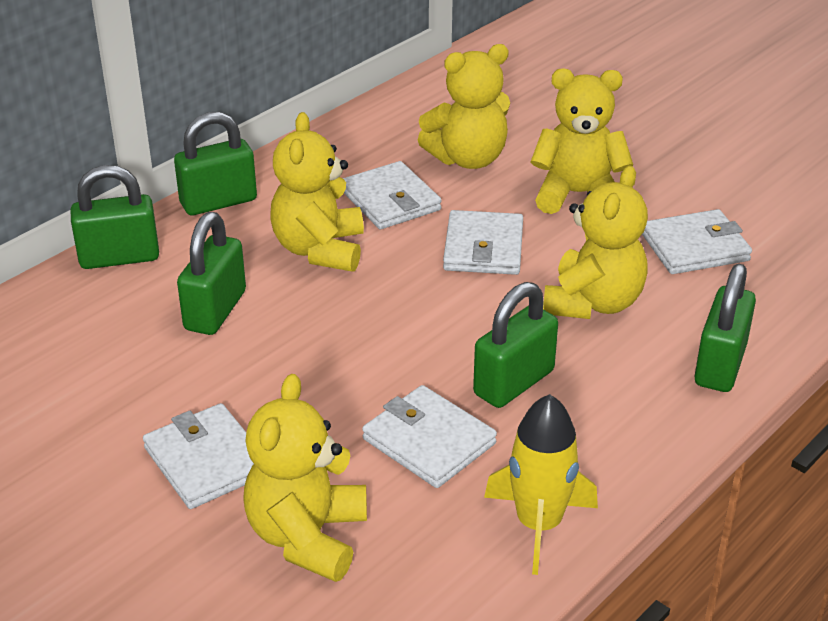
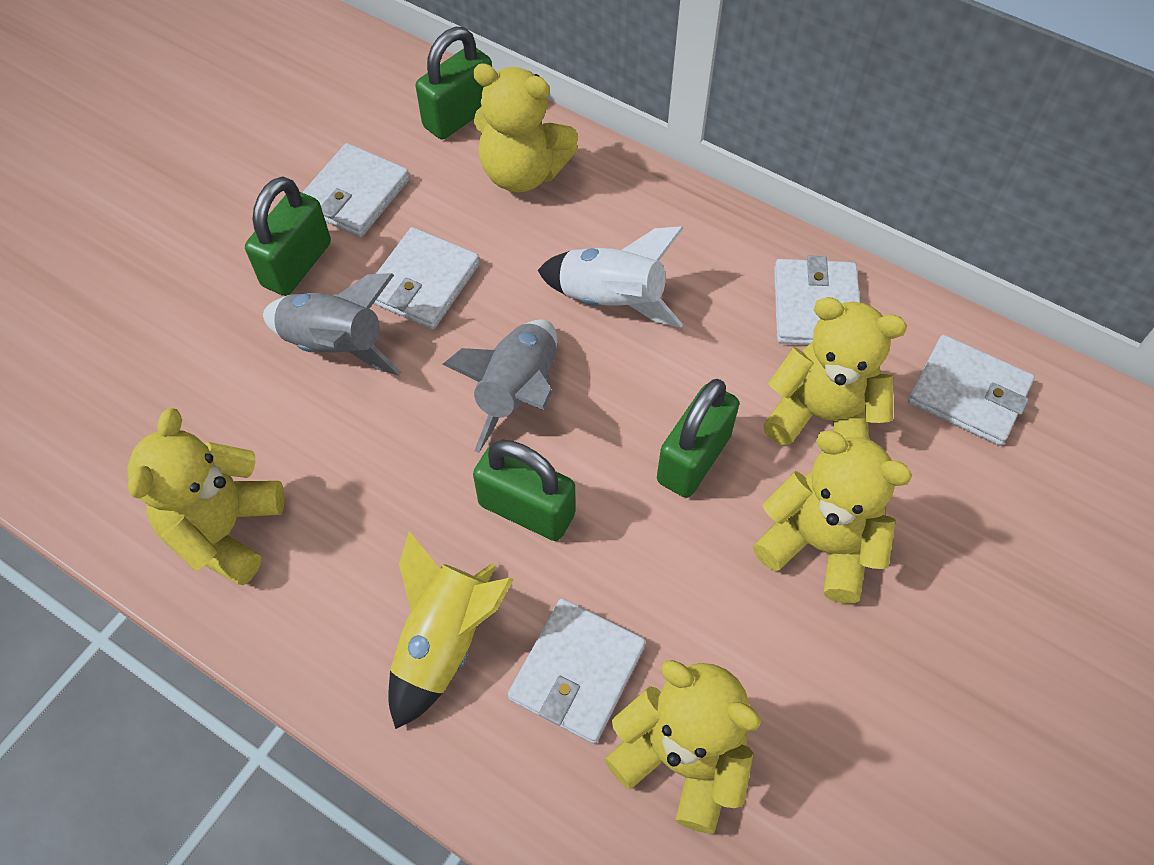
green padlock: [71,165,159,269] [174,112,257,215] [177,212,246,335] [473,282,558,408] [695,264,756,392] = 5 -> [245,177,331,296] [416,27,492,140] [473,440,575,541] [657,379,739,498] = 4
grey rocket: none = 0 -> [263,273,402,376] [443,319,557,453] = 2
white rocket: none = 0 -> [537,226,684,328] = 1

